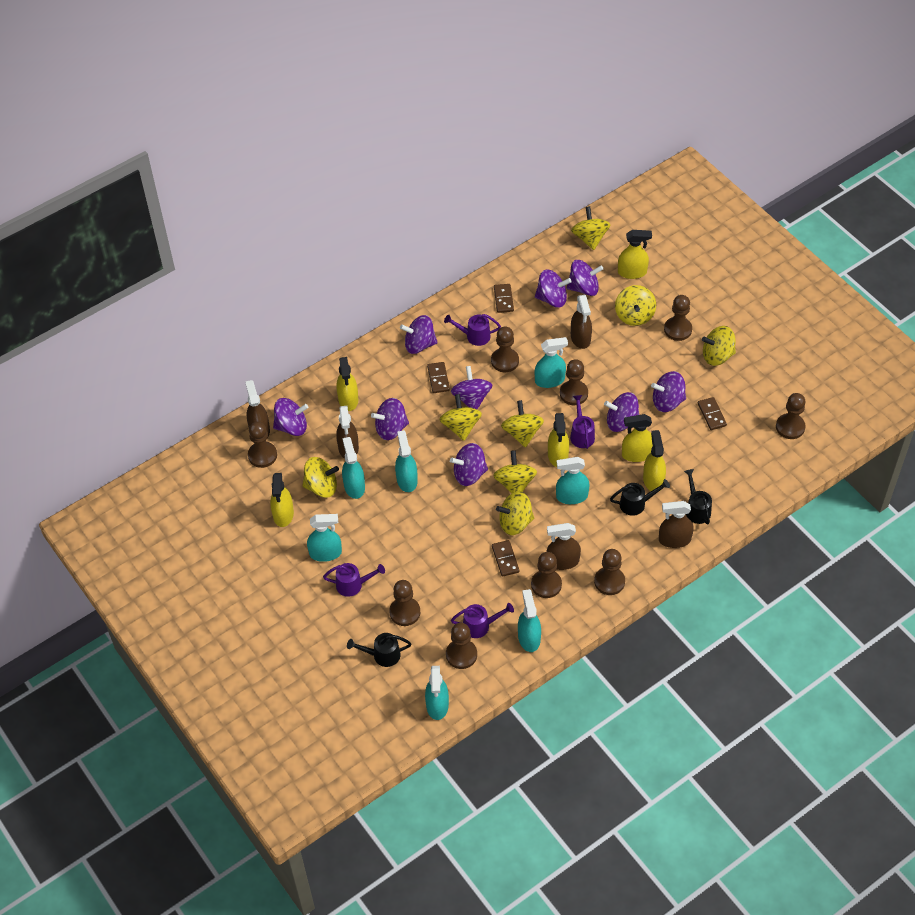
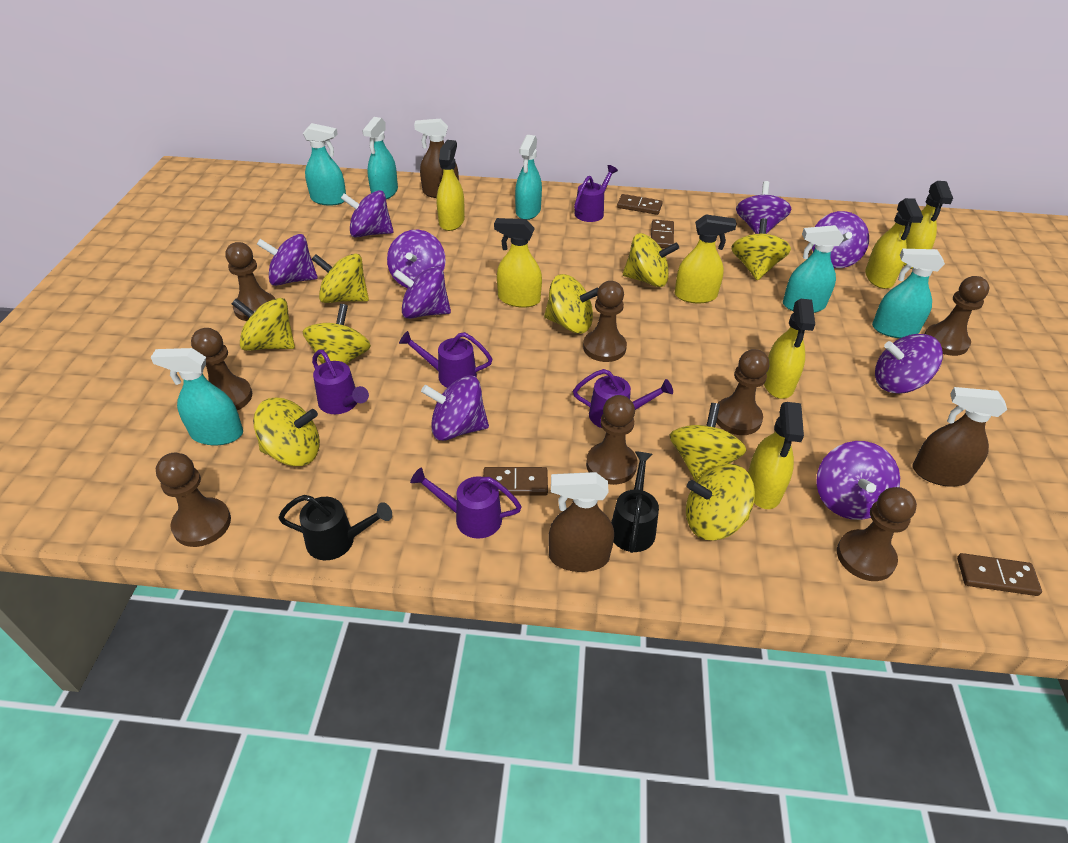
black watering can: [347,633,411,667] [610,479,670,516] [684,469,712,524] = 3 -> [278,495,392,560] [611,451,659,553] = 2
brown pawn: [248,422,277,468] [389,580,420,626] [446,623,477,669] [491,326,519,372] [531,552,562,598] [560,359,588,405] [594,549,625,595] [664,295,692,341] [776,393,806,439] = 9 -> [156,453,231,547] [191,328,252,411] [226,242,275,321] [583,281,627,362] [586,395,637,485] [716,349,769,435] [837,487,917,581] [925,276,989,356] = 8
brown spray bottle: [245,380,270,437] [336,406,359,459] [547,523,581,570] [571,295,592,349] [659,501,694,548] = 5 -> [414,119,459,198] [548,472,614,572] [912,387,1007,487] = 3
purple watering can: [323,563,385,597] [444,314,501,346] [451,603,514,638] [570,395,595,449] = 4 -> [312,350,369,414] [399,331,492,388] [410,467,522,539] [573,369,673,428] [574,165,618,222] = 5
turquoise spray bottle: [307,514,342,562] [342,437,365,499] [395,430,418,492] [425,666,449,720] [518,589,541,652] [535,337,568,388] [556,457,589,504] = 7 -> [151,348,243,445] [303,123,346,206] [362,117,398,199] [515,135,542,220] [783,225,844,313] [872,249,945,338] = 6
yellow spinning top: [302,457,339,498] [439,394,482,441] [493,450,537,493] [496,491,534,535] [501,400,544,448] [571,206,611,250] [615,285,656,326] [702,326,736,366] = 8 -> [232,298,295,351] [253,398,320,466] [302,304,371,364] [311,254,369,303] [544,274,599,334] [623,233,679,287] [669,403,746,482] [686,464,755,540] [731,218,791,281] = 9
yellow spray bottle: [270,473,294,527] [336,357,358,411] [548,413,569,467] [618,230,652,279] [622,414,653,462] [643,430,666,491] = 6 -> [437,140,465,231] [494,218,542,308] [675,214,737,303] [748,402,804,509] [764,299,815,399] [865,198,923,289] [903,181,953,269] = 7

